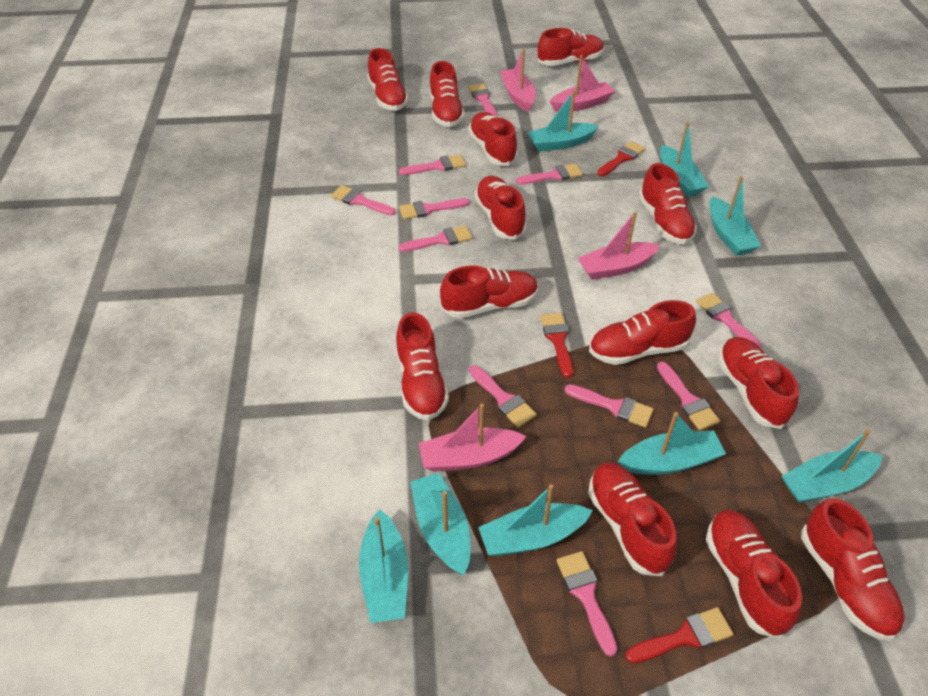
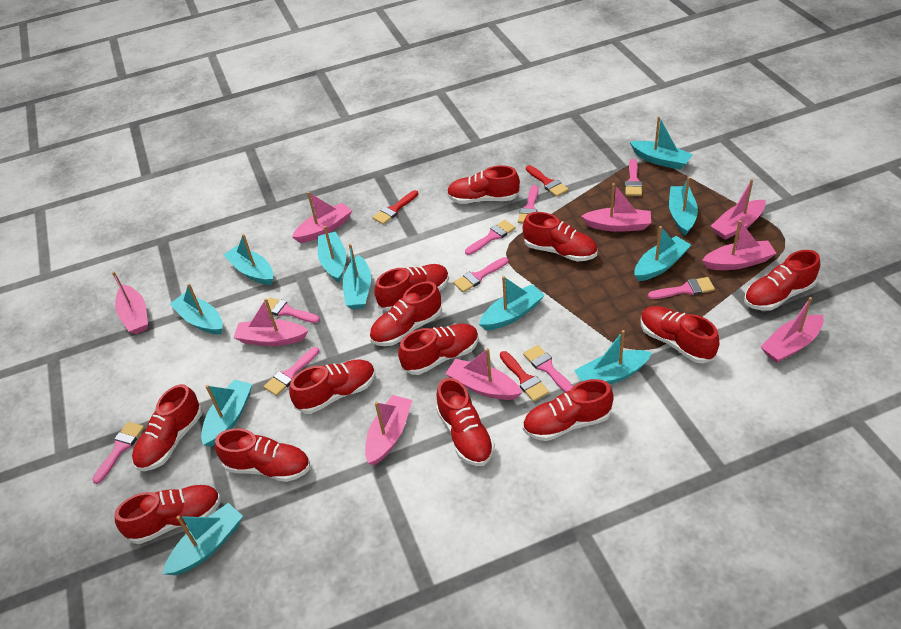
pink boat: [418,404,527,472] [500,49,536,112] [550,55,615,112] [578,212,660,280] = 4 -> [112,271,148,334] [233,298,308,346] [292,192,352,243] [365,395,412,465] [445,348,522,400] [581,183,651,232] [702,220,776,270] [711,179,766,240] [761,297,824,363] = 9
pink brush: [331,185,396,216] [399,154,466,175] [399,198,470,219] [399,225,472,252] [468,84,497,116] [469,365,537,428] [515,163,583,185] [557,551,618,657] [565,384,654,428] [657,361,720,430] [696,293,761,348] = 11 -> [92,422,144,484] [264,347,319,396] [265,297,320,323] [453,257,508,292] [465,220,516,255] [518,185,538,223] [523,345,573,392] [625,159,642,196] [648,277,715,299] = 9
turquoise boat: [359,509,408,623] [410,473,470,575] [478,484,593,556] [527,90,599,152] [617,412,726,475] [660,122,709,197] [710,176,761,256] [782,429,883,503] = 8 -> [163,503,243,575] [170,283,223,335] [201,380,252,447] [224,234,273,285] [318,226,346,282] [343,244,371,309] [479,276,545,330] [574,330,652,384] [630,116,693,170] [634,226,691,281] [669,177,698,235] = 11

